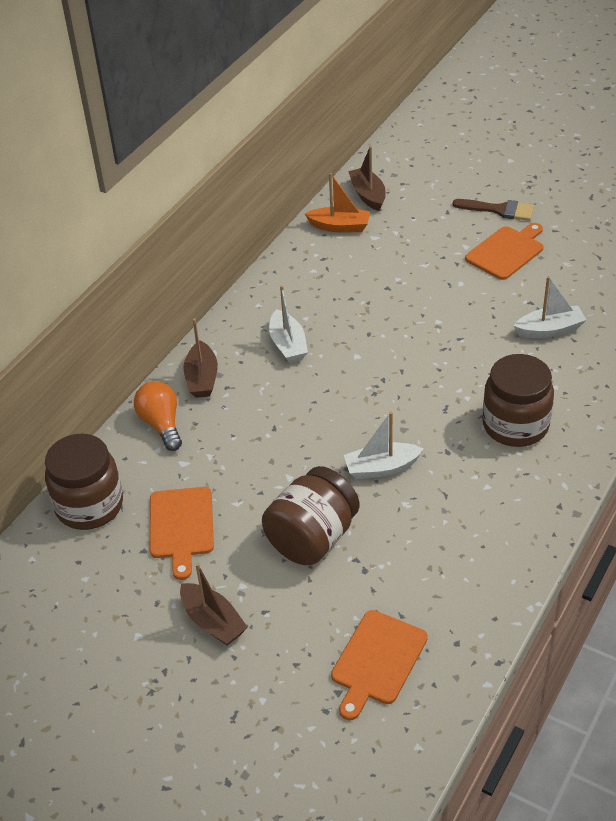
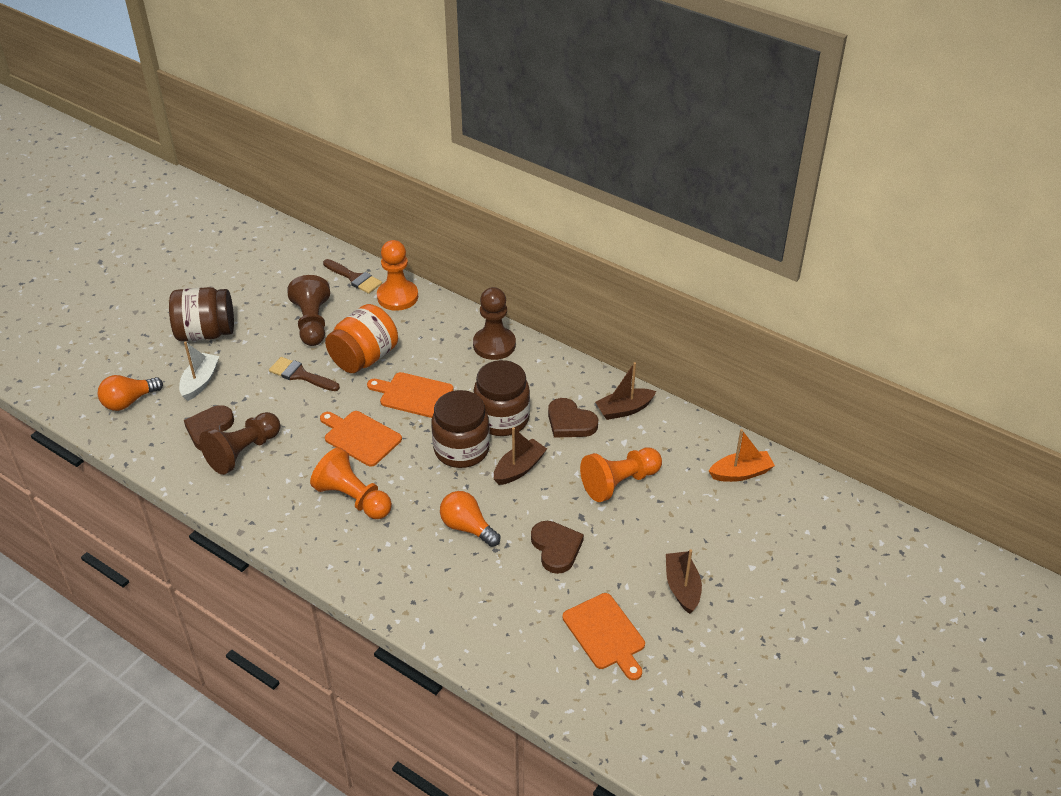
brown brush: [452,199,534,221] = 1 -> [269,357,340,391] [323,259,382,294] = 2
brown heart: none = 0 -> [184,405,234,450] [531,521,584,574] [548,398,598,438] = 3
brown pawn: none = 0 -> [199,412,280,475] [287,275,330,346] [473,287,516,360] = 3
orange jar: none = 0 -> [325,304,398,373] = 1
orange light bulb: [134,381,182,451] = 1 -> [98,375,163,411] [440,491,500,547] = 2
orange pawn: none = 0 -> [310,447,392,519] [377,240,418,311] [580,448,662,502] = 3
white boat: [269,285,308,363] [344,412,424,479] [514,276,586,338] = 3 -> [179,341,219,401] = 1

